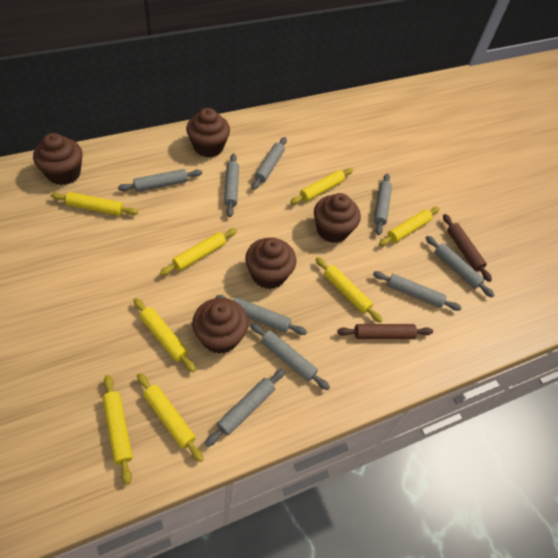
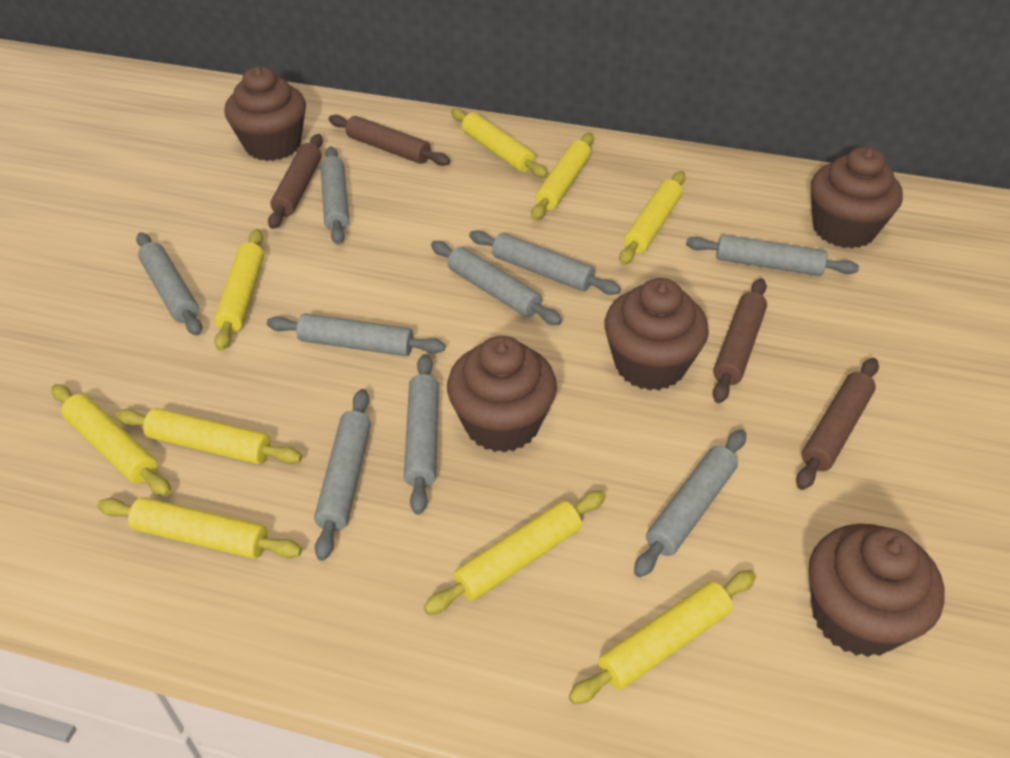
brown rolling pin: [337,324,433,339] [443,214,492,282] = 2 -> [268,134,323,229] [329,114,450,166] [713,278,767,403] [796,358,879,490] = 4
yellow rolling pin: [51,192,138,216] [102,375,133,485] [133,298,196,372] [137,373,203,462] [160,228,237,275] [290,168,353,204] [315,257,383,323] [379,207,440,246] = 8 -> [51,384,171,497] [97,497,302,559] [115,408,302,464] [214,229,264,351] [424,490,606,615] [451,108,548,178] [531,133,594,220] [569,570,756,704] [619,171,686,265] = 9

